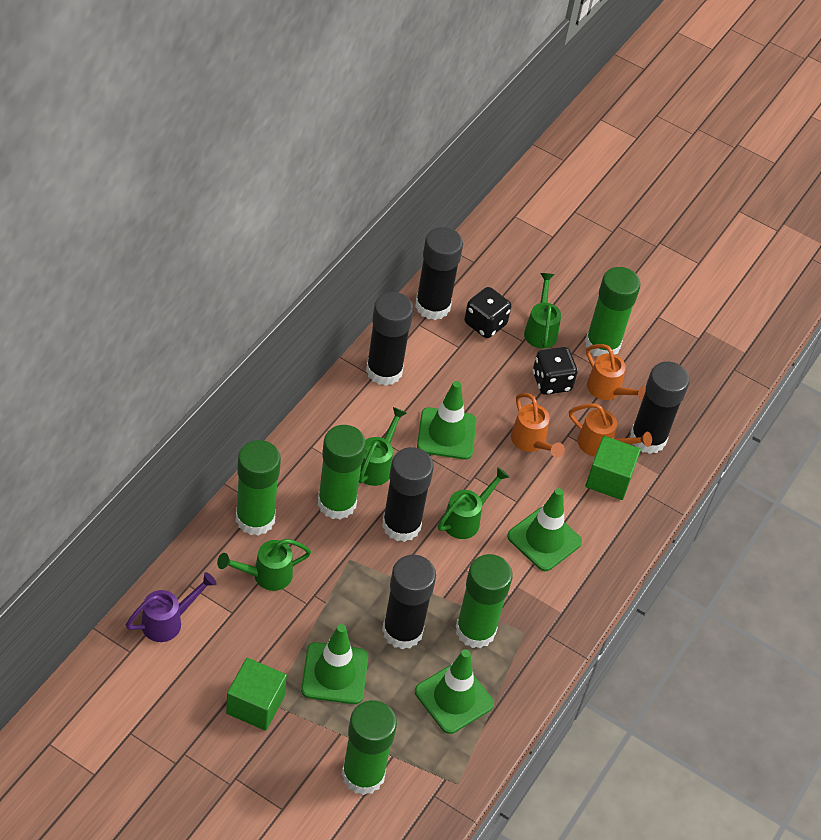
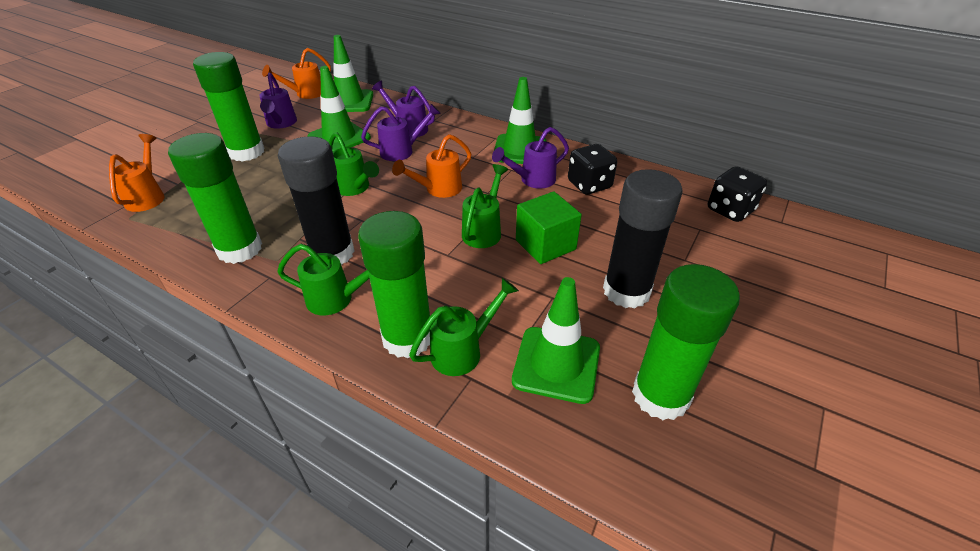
black glue stick: [366,292,414,386] [382,447,434,542] [382,555,436,649] [415,227,463,320] [630,361,690,454] = 5 -> [278,136,354,265] [603,169,683,309] = 2
green cube: [226,658,287,731] [585,436,641,500] = 2 -> [516,191,582,264] = 1
green glue stick: [236,440,281,536] [318,425,366,520] [342,700,397,795] [456,554,513,648] [585,267,641,357] = 5 -> [168,133,262,264] [193,52,265,162] [358,211,430,358] [632,264,740,420] = 4
purple watering can: [126,572,217,642] = 1 -> [260,73,297,129] [361,104,441,161] [372,80,435,137] [492,127,569,189] = 4

